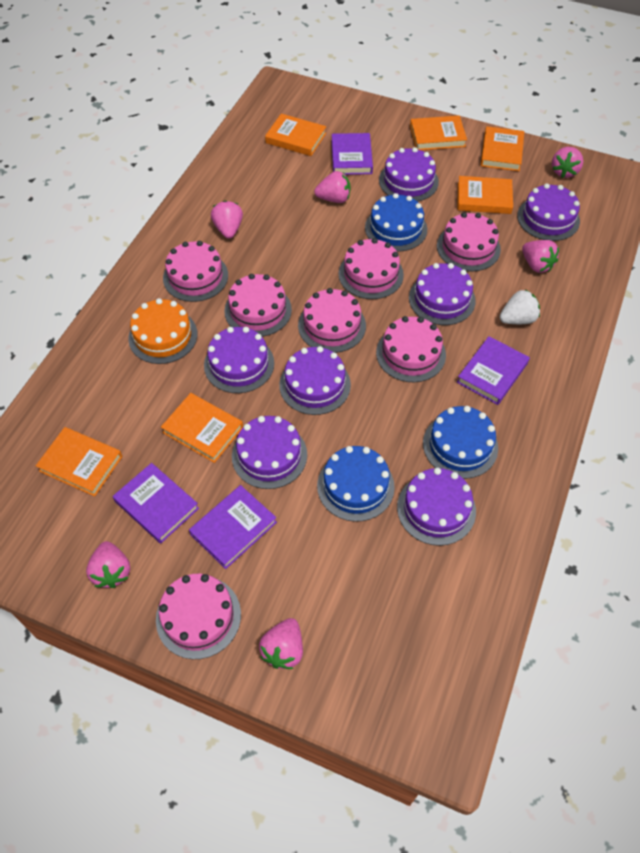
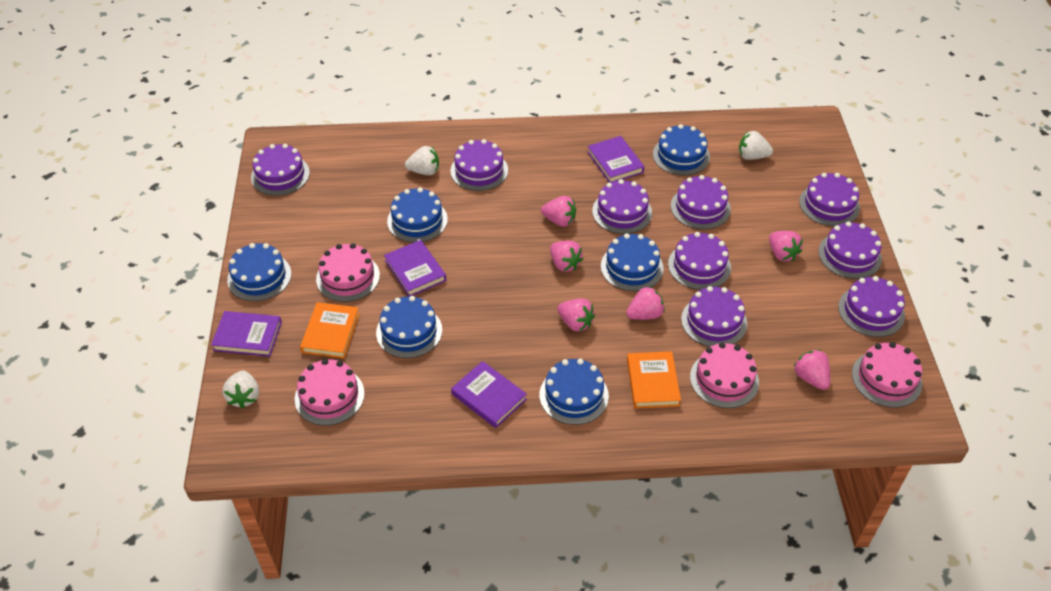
blue cake: [317,446,395,522] [365,193,427,252] [423,406,498,479] = 3 -> [227,243,291,301] [376,296,442,358] [387,187,448,243] [539,359,609,425] [601,233,664,291] [653,124,710,176] = 6
orange book: [36,427,122,496] [161,393,243,463] [265,114,326,156] [410,116,467,150] [458,176,513,214] [481,126,524,171] = 6 -> [300,302,360,358] [627,351,681,408] = 2
orange cake: [128,298,197,364] = 1 -> none = 0
pink cake: [156,574,241,659] [163,241,228,302] [224,274,292,337] [298,288,366,353] [339,238,404,299] [376,316,446,382] [437,212,501,272] = 7 -> [295,359,365,426] [316,243,380,302] [690,342,759,408] [852,342,922,408] = 4
purple cake: [204,327,274,393] [232,416,307,489] [279,346,351,415] [379,147,439,202] [397,468,476,546] [409,263,476,325] [517,184,580,241] = 7 -> [251,144,310,196] [450,139,508,191] [592,179,652,234] [668,232,731,290] [671,175,731,229] [681,286,747,347] [799,173,860,226] [819,221,882,279] [838,276,905,337] = 9
white strawberry: [500,289,540,324] = 1 -> [222,371,259,409] [405,146,439,175] [739,131,773,160] = 3

